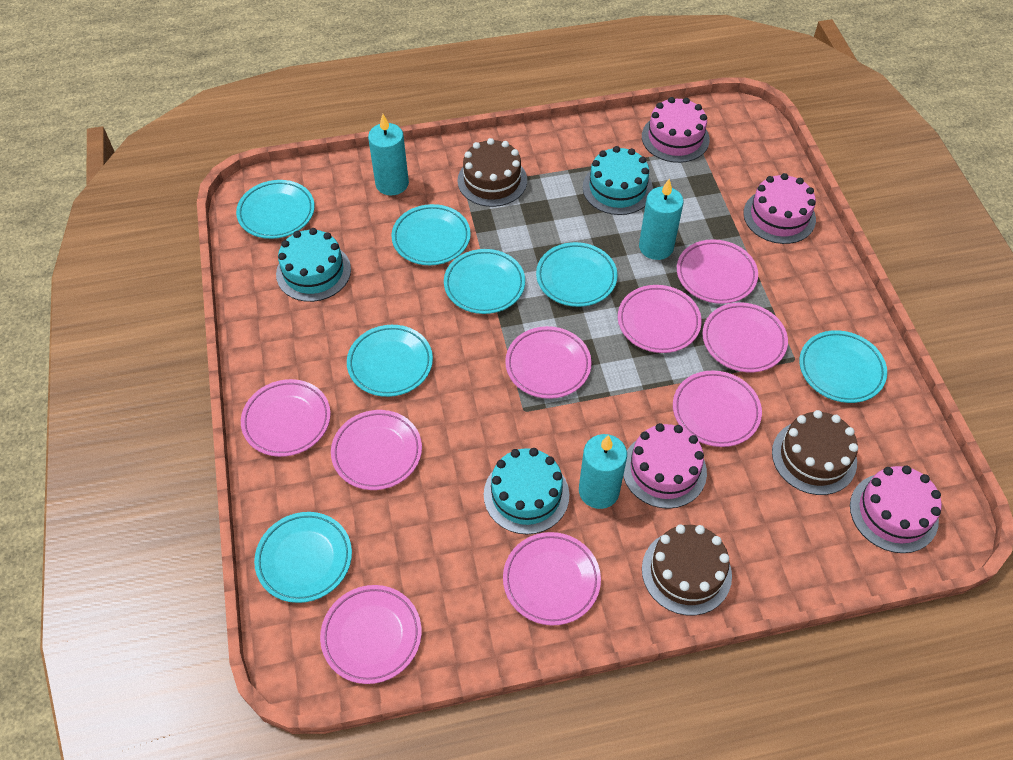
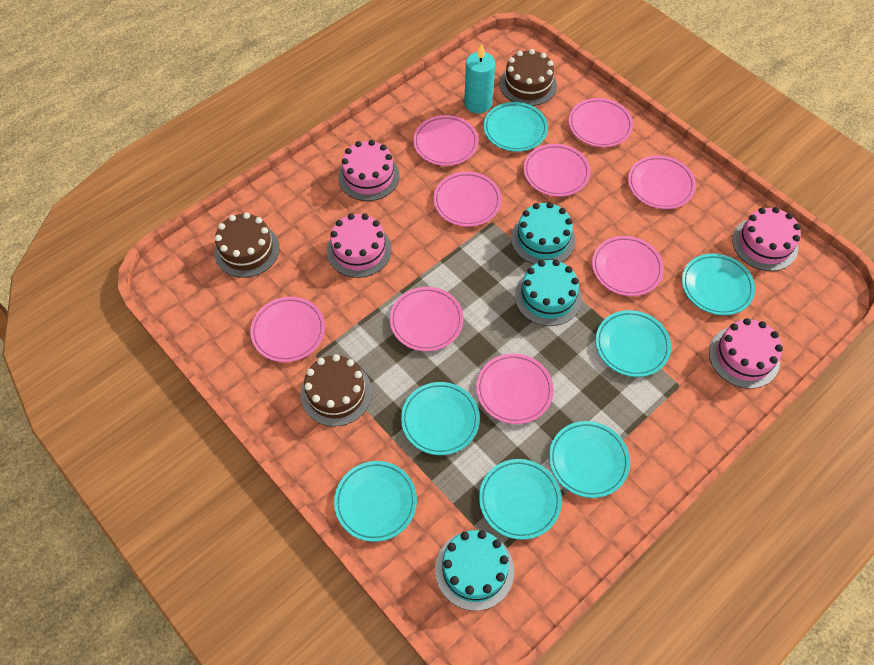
turquoise candle: [368,114,409,196] [579,434,627,509] [639,179,684,260] = 3 -> [464,44,495,113] = 1

